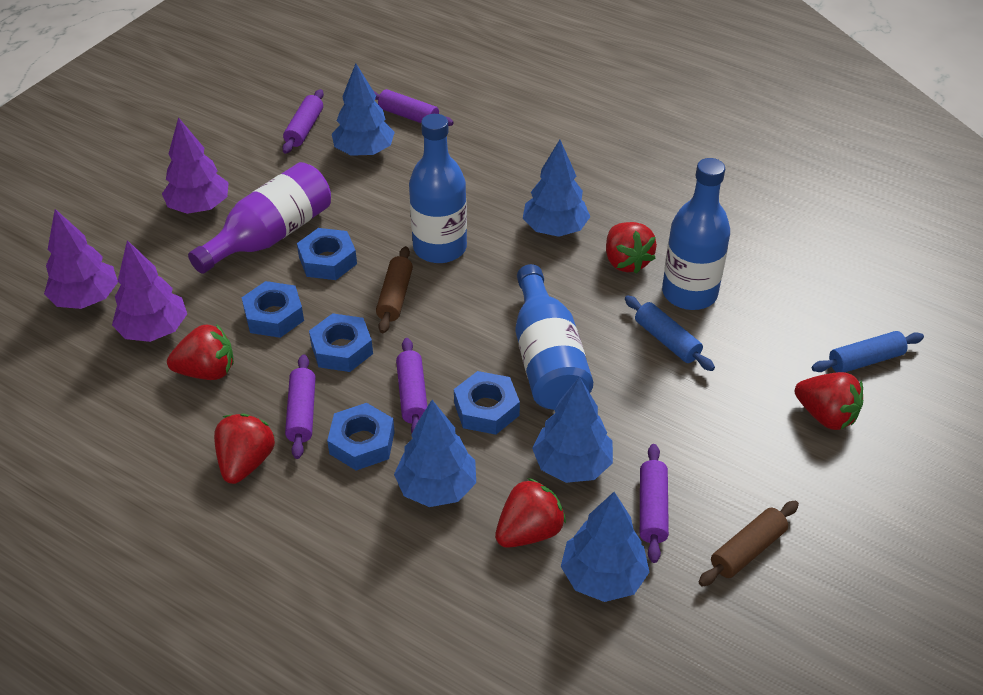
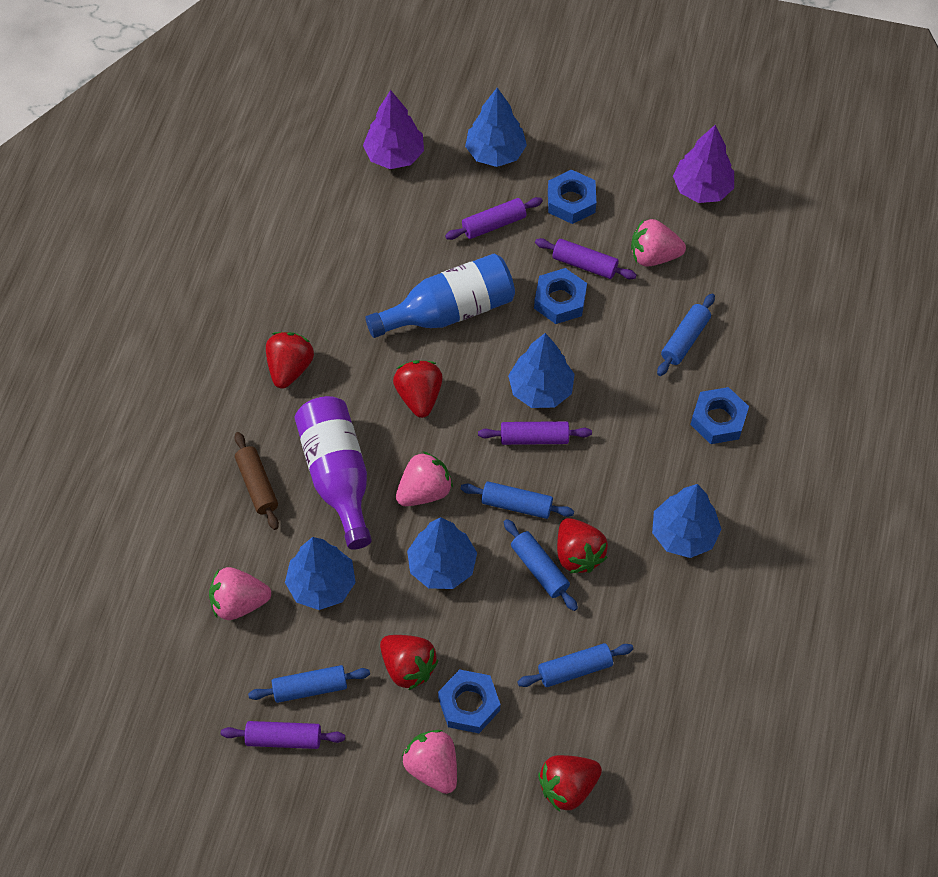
blue bottle: [409,114,467,263] [516,264,593,410] [662,158,730,310] = 3 -> [365,253,515,338] = 1
blue nut: [241,281,304,338] [297,228,357,280] [309,313,373,372] [327,403,395,470] [454,371,520,435] = 5 -> [438,669,500,733] [534,268,587,324] [548,169,596,224] [690,387,749,444] = 4
blue rolling pin: [625,295,715,371] [812,331,924,373] = 2 -> [248,665,370,703] [460,482,574,519] [504,519,578,611] [517,643,634,687] [657,293,715,376] = 5
brown rolling pin: [376,246,413,333] [699,501,799,587] = 2 -> [234,432,279,530] = 1
pink strawberry: none = 0 -> [209,567,271,620] [396,451,453,506] [402,730,457,794] [631,219,686,267] = 4
purple rolling pin: [282,89,324,154] [285,354,316,459] [374,89,453,126] [396,338,427,433] [640,444,669,563] = 5 -> [221,721,345,749] [445,197,543,240] [478,421,592,445] [535,238,637,279] = 4
purple tree: [44,209,118,309] [112,240,187,342] [162,117,229,214] = 3 -> [363,90,424,169] [673,125,734,203] = 2

